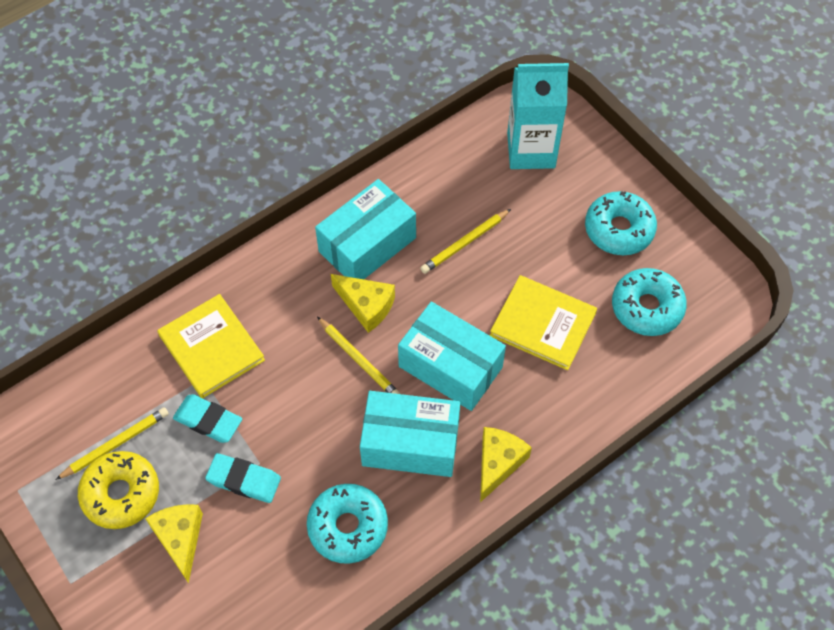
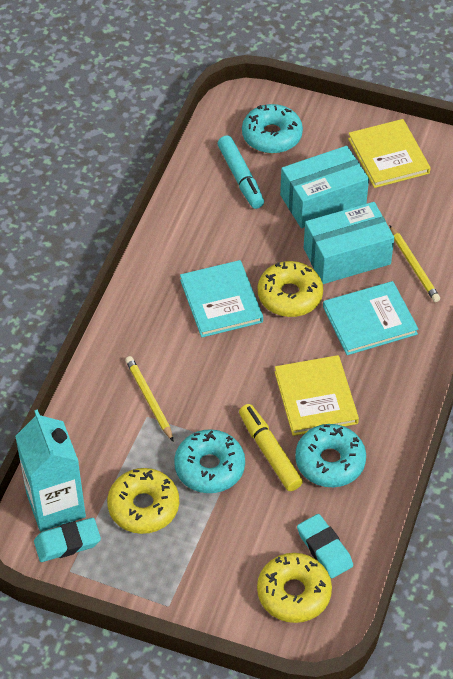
turquoise book: none = 0 -> [180,260,263,337] [323,281,418,355] = 2
turquoise box: [315,179,416,279] [360,391,460,477] [398,302,506,411] = 3 -> [280,146,369,228] [304,202,394,284] = 2
turquoise marker: none = 0 -> [217,135,264,209] = 1
yellow cheese: [145,504,203,583] [331,274,395,333] [480,427,532,502] = 3 -> none = 0
yellow donut: [78,451,159,529] = 1 -> [107,468,179,534] [257,553,332,623] [258,261,323,317] = 3
yellow marker: none = 0 -> [239,404,303,491] = 1
yellow pencil: [55,407,169,480] [317,317,400,394] [420,209,511,274] = 3 -> [125,356,174,442] [389,225,440,302] = 2

